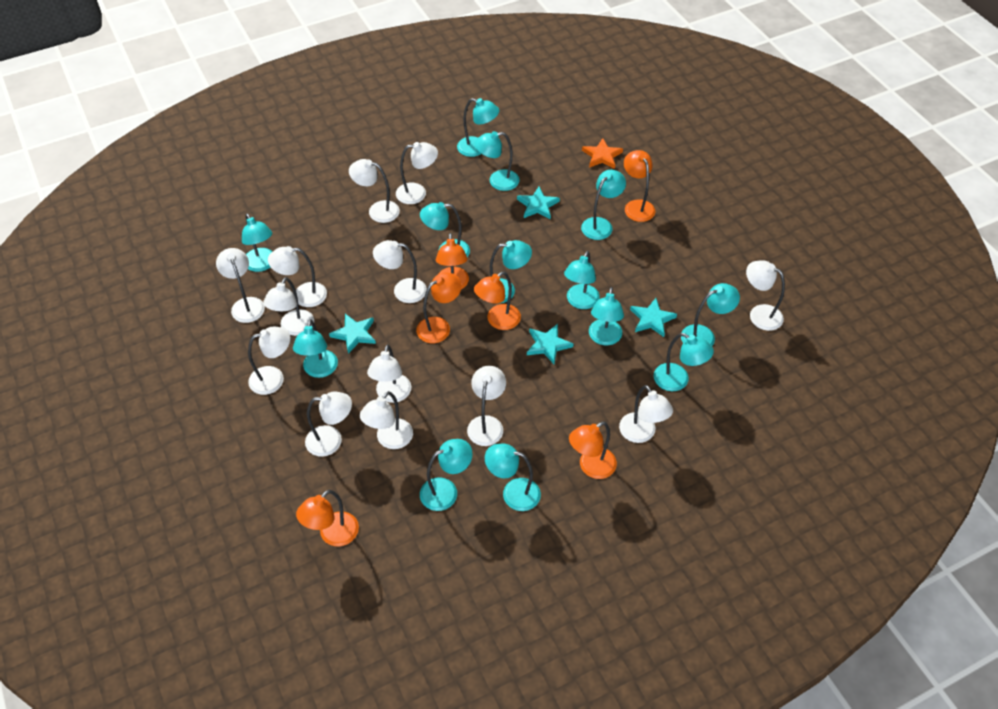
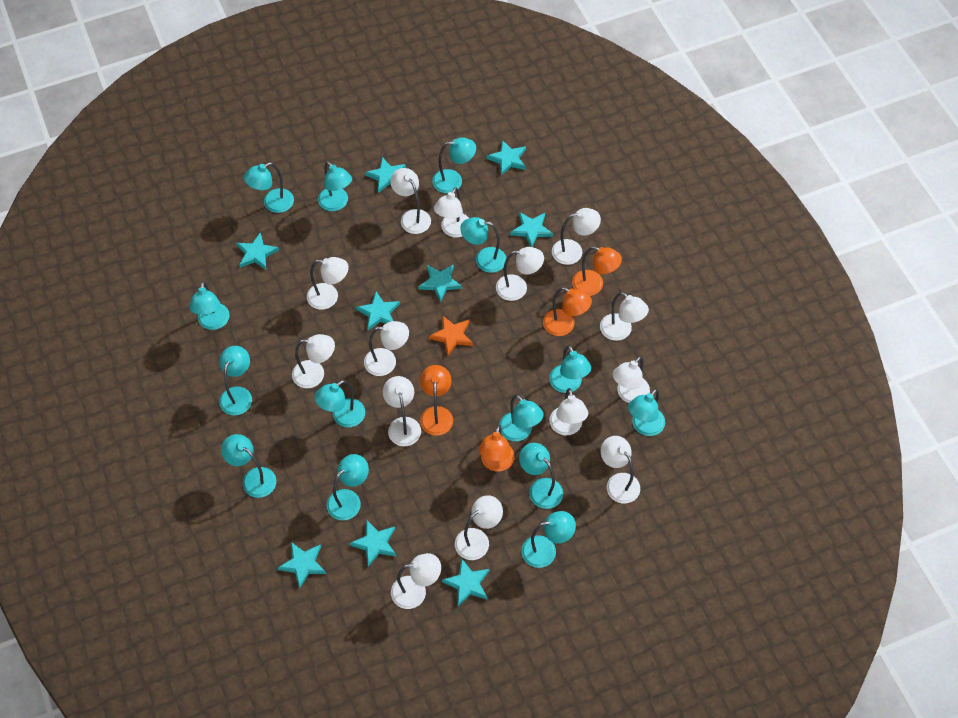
orange lamp: [296,490,359,546] [416,272,462,343] [436,233,469,290] [474,272,521,330] [569,421,617,479] [624,150,655,222] = 6 -> [420,365,453,436] [479,425,515,472] [543,287,592,336] [572,246,622,296] = 4
turquoise lamp: [242,213,273,272] [293,319,338,378] [420,202,470,257] [420,439,473,511] [457,98,499,157] [474,131,520,191] [485,443,541,511] [490,240,532,304] [564,251,600,309] [581,170,626,240] [589,287,624,346] [654,333,714,391] [681,283,740,346] = 13 -> [189,281,230,330] [219,346,252,415] [221,434,276,498] [244,162,294,213] [314,380,365,427] [318,161,352,211] [327,454,369,520] [432,137,476,193] [460,217,506,273] [499,394,543,441] [519,443,563,509] [521,511,576,568] [549,345,591,393] [628,389,665,436] = 14
turquoise star: [329,314,376,354] [517,187,560,219] [527,324,573,364] [630,298,677,337] = 4 -> [236,232,279,270] [278,542,326,588] [350,520,396,567] [356,291,400,330] [365,157,406,193] [418,264,462,303] [442,559,490,606] [486,140,526,176] [510,212,553,247] = 9
white lamp: [216,248,265,323] [248,327,290,395] [263,277,314,336] [268,246,327,307] [305,392,352,457] [349,159,400,223] [360,391,413,449] [367,344,411,403] [373,240,427,303] [396,142,438,204] [467,366,506,446] [619,385,673,443] [746,260,785,331] = 13 -> [292,334,335,388] [307,257,349,310] [364,321,409,376] [383,376,421,446] [390,168,431,234] [391,553,441,609] [434,187,469,238] [455,495,503,560] [496,247,544,301] [549,388,588,435] [552,208,601,265] [600,292,649,341] [601,436,640,504] [613,356,650,403] = 14

